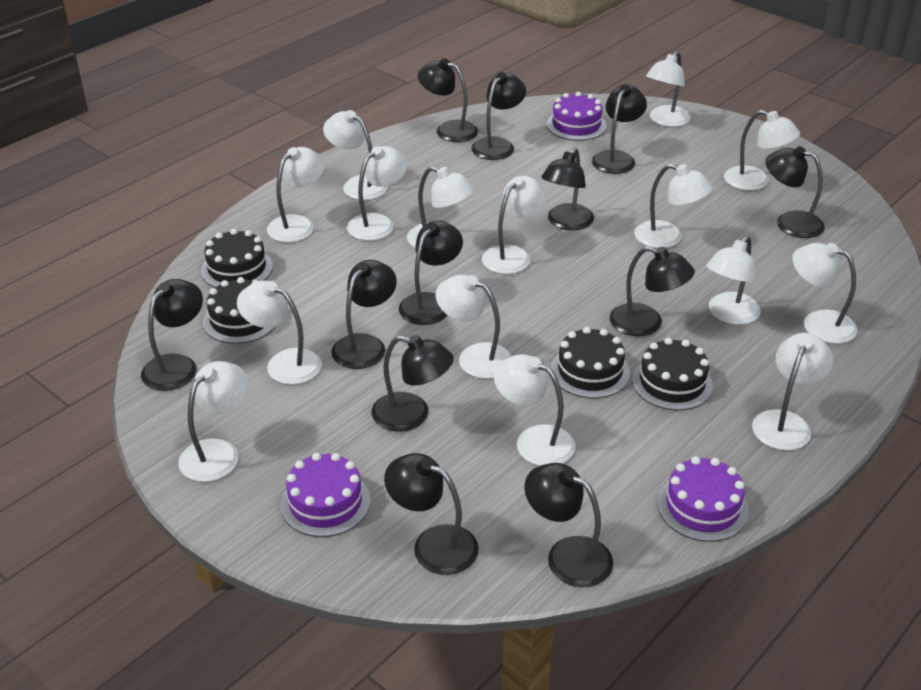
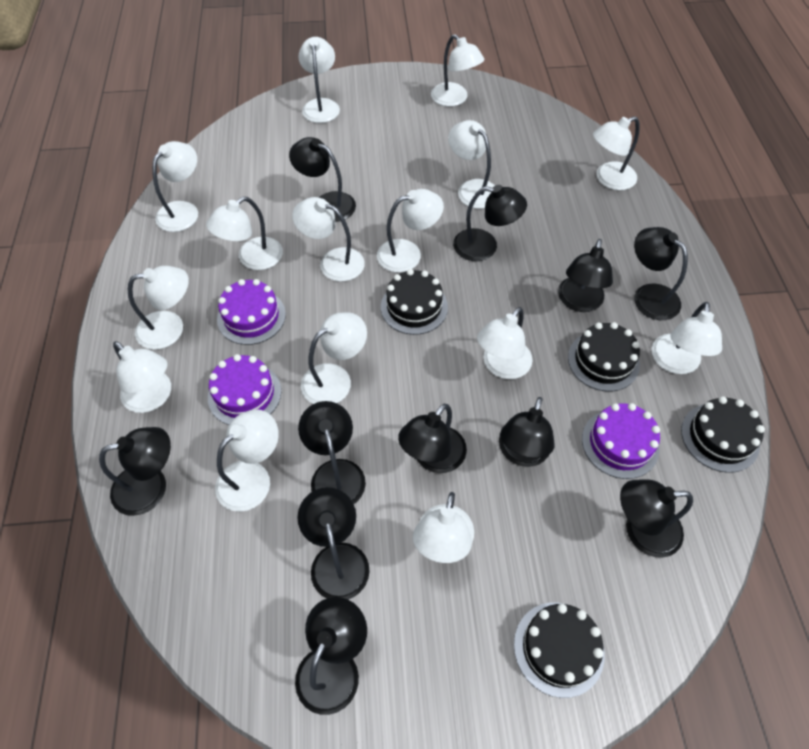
black lamp: [141,279,203,391] [331,260,397,369] [372,335,454,432] [384,453,479,575] [399,220,463,325] [418,58,478,142] [471,72,526,160] [524,463,613,587] [541,148,594,230] [592,84,647,174] [610,246,695,336] [766,146,825,238] = 12 -> [99,427,171,516] [289,137,356,222] [295,597,367,715] [297,487,370,599] [298,401,366,504] [398,404,467,473] [453,185,527,261] [499,397,555,467] [558,239,613,312] [620,479,693,558] [634,227,688,320] = 11

